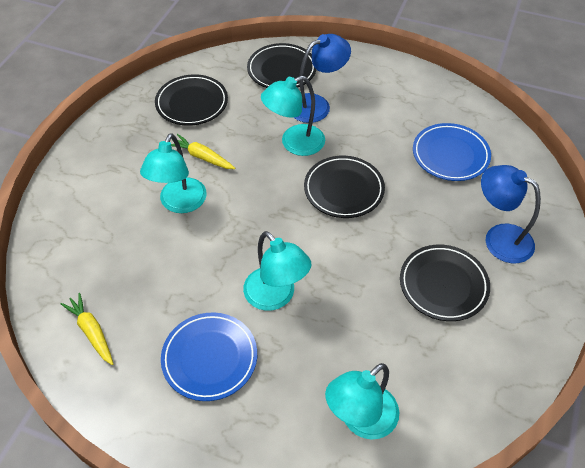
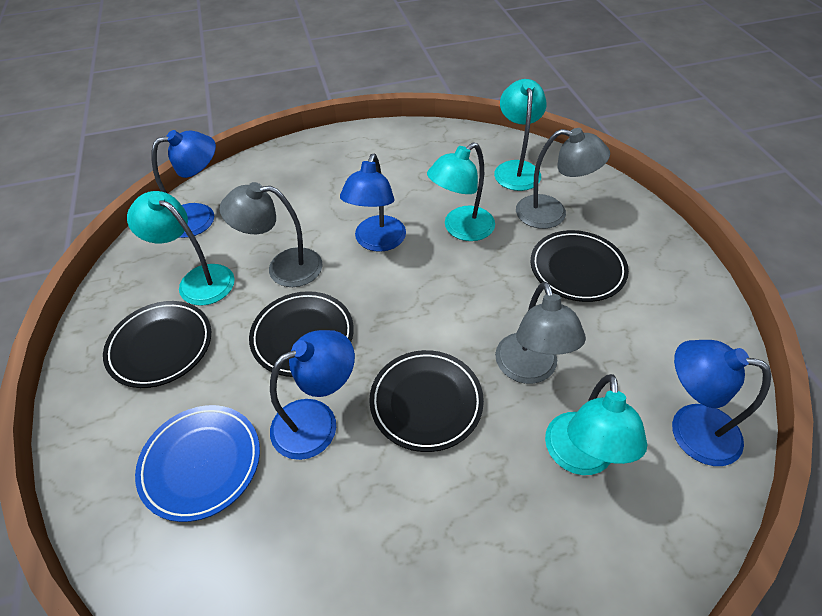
blue lamp: [293,34,351,123] [481,165,541,263] = 2 -> [152,130,216,238] [270,330,355,460] [340,154,406,252] [672,340,771,466] = 4
blue plate: [161,312,257,401] [413,123,491,181] = 2 -> [135,405,260,522] = 1
grey lamp: none = 0 -> [220,182,322,287] [495,282,586,384] [516,128,610,229] = 3
yellow carrot: [61,293,113,365] [171,134,235,169] = 2 -> none = 0

